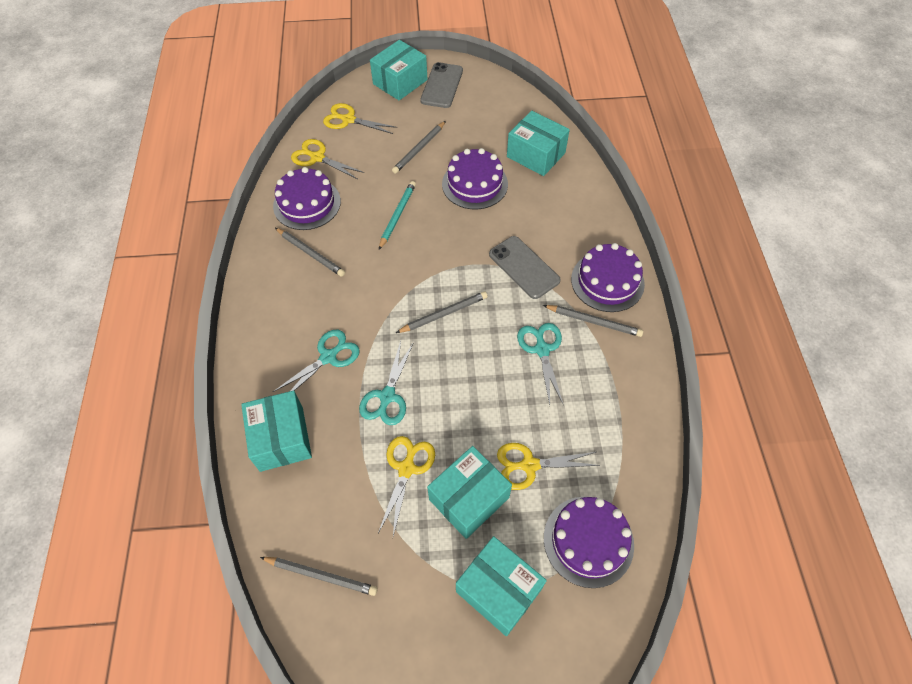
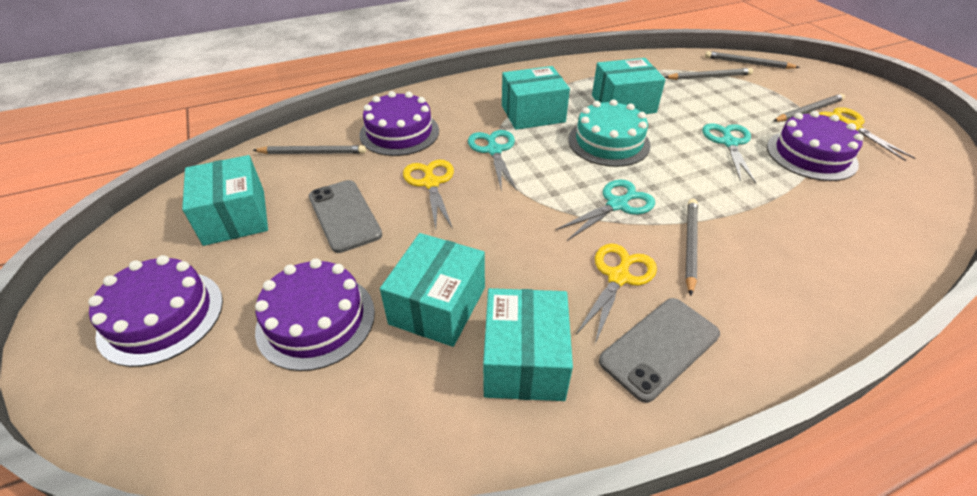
turquoise cake: none = 0 -> [568,99,651,167] = 1
turquoise pencil: [379,181,416,250] = 1 -> none = 0
yellow scissors: [291,139,364,179] [323,103,397,134] [378,436,435,536] [497,443,600,490] = 4 -> [403,159,454,229] [576,243,657,344] [819,107,916,161] = 3

